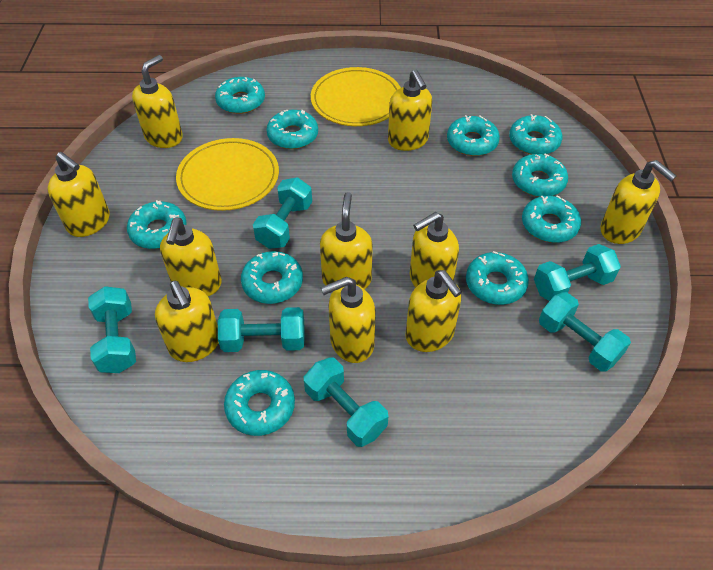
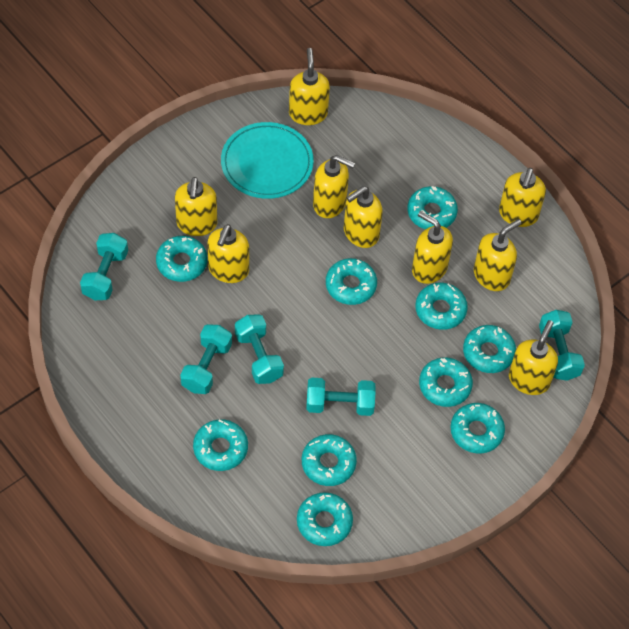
turquoise dumbbell: [88,286,136,373] [218,307,305,352] [253,177,312,249] [304,358,388,447] [534,244,621,301] [539,292,631,371] = 6 -> [80,233,128,300] [180,324,232,394] [235,315,284,384] [306,378,376,416] [539,310,585,381] = 5
turquoise plate: none = 0 -> [221,122,314,199] = 1
yellow plate: [176,138,279,211] [311,67,401,126] = 2 -> none = 0
yellow soap dispenser: [48,152,110,237] [132,55,183,148] [155,281,219,362] [160,218,222,296] [320,192,373,289] [321,277,376,363] [388,69,432,151] [405,270,462,352] [410,212,459,288] [601,160,676,244] = 10 -> [175,177,217,236] [207,224,249,283] [289,48,330,125] [313,155,355,218] [344,186,383,248] [412,211,453,284] [474,219,521,291] [499,168,546,227] [509,320,558,395] = 9

